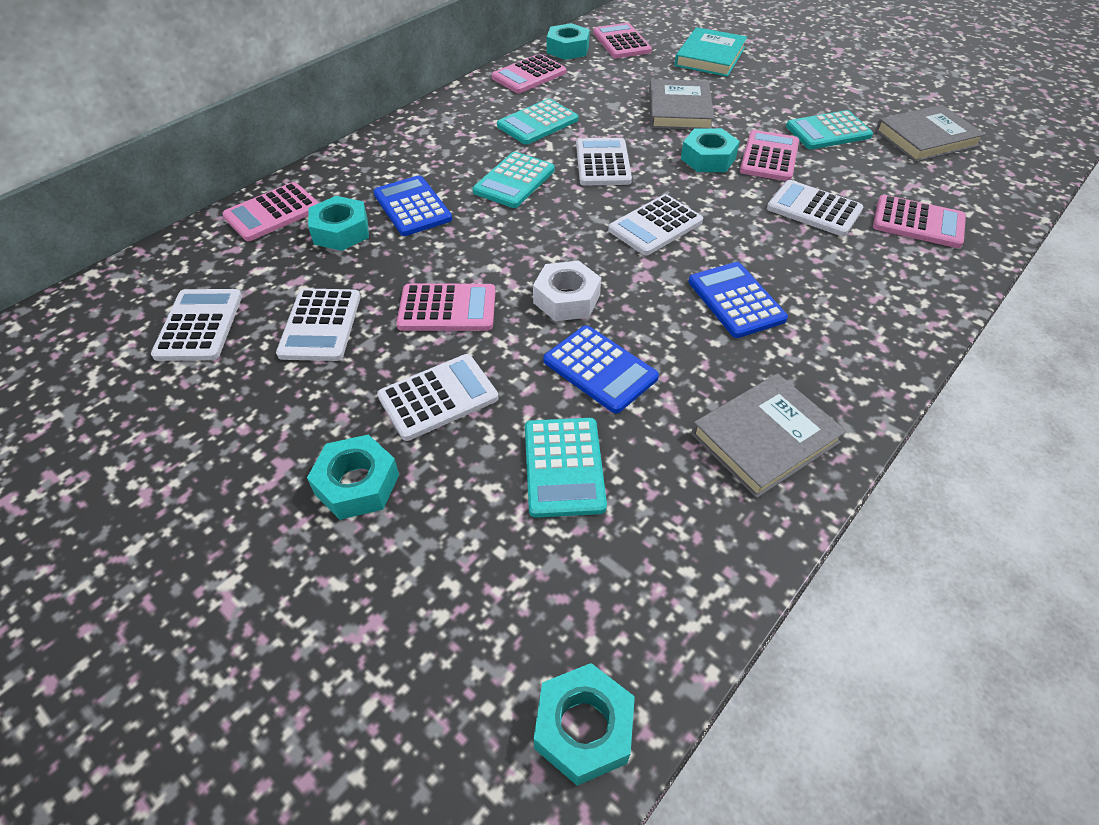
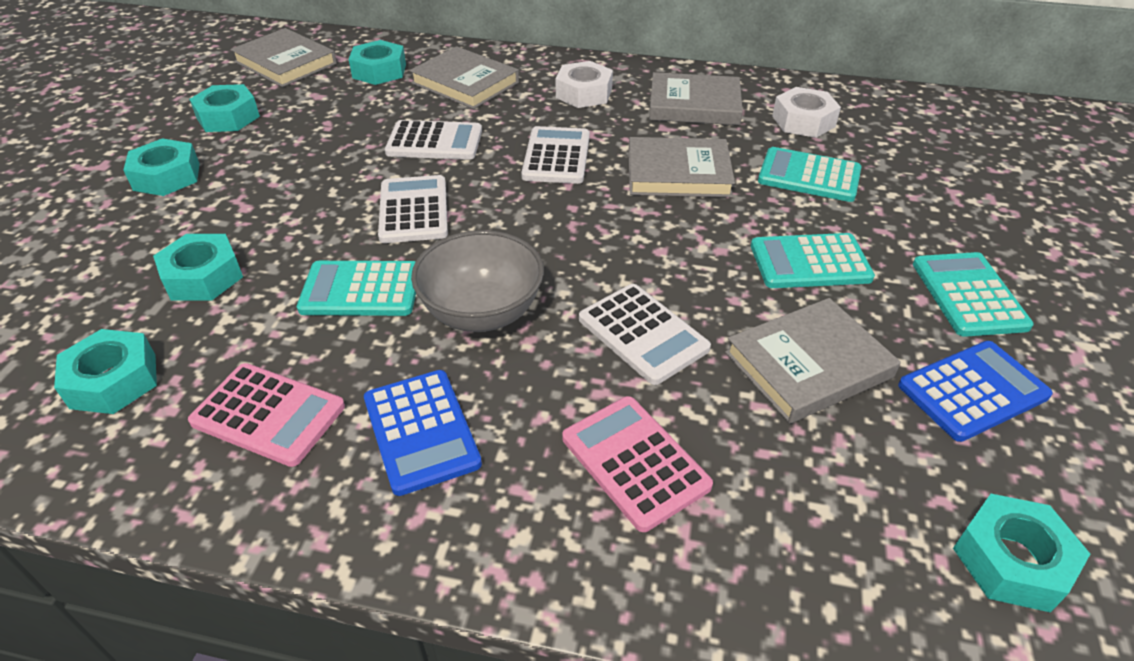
blue calculator: [373,175,452,236] [543,325,659,414] [688,262,788,338] = 3 -> [364,370,482,496] [898,341,1053,442] = 2
grey book: [649,79,714,130] [691,373,846,498] [875,105,985,162] = 3 -> [231,28,337,87] [410,46,519,109] [628,137,735,197] [649,72,743,125] [725,298,901,424] = 5
grey bowl: none = 0 -> [411,230,544,332] = 1
pink calculator: [222,182,319,241] [396,284,495,331] [492,54,566,93] [593,23,652,58] [740,130,799,181] [873,195,966,248] = 6 -> [188,363,345,467] [562,396,713,532] = 2
turquoise book: [675,27,747,77] = 1 -> none = 0
turquoise nut: [307,435,399,520] [308,196,369,251] [534,663,635,786] [547,23,590,60] [681,128,740,172] = 5 -> [54,329,157,414] [123,138,200,196] [153,234,243,300] [189,84,260,132] [349,40,406,85] [953,494,1090,613] = 6
white calculator: [151,289,242,361] [276,288,361,361] [377,354,498,441] [576,138,632,185] [608,194,703,256] [767,180,863,236] = 6 -> [378,175,448,243] [385,120,482,160] [521,126,590,184] [579,284,711,385] = 4
white nut: [533,261,601,321] = 1 -> [556,61,613,108] [772,87,841,138] = 2

